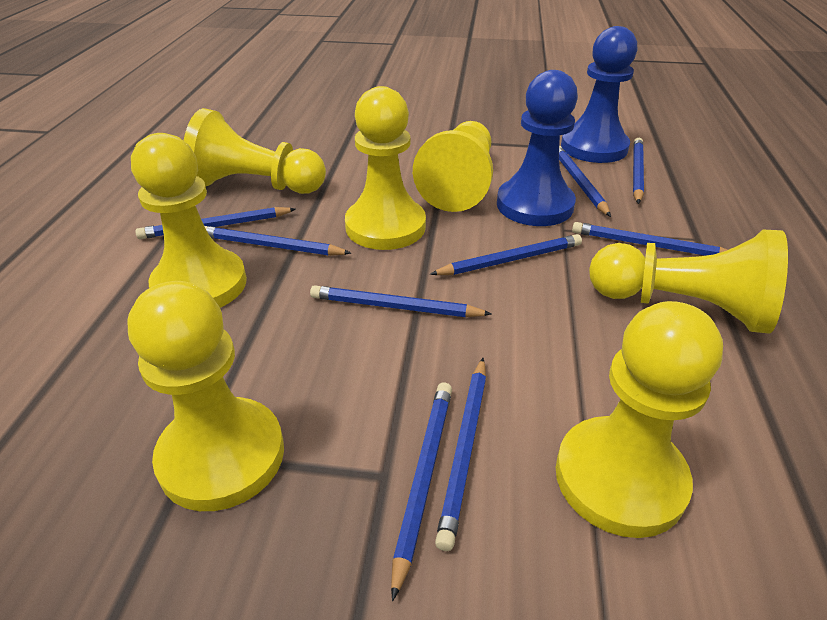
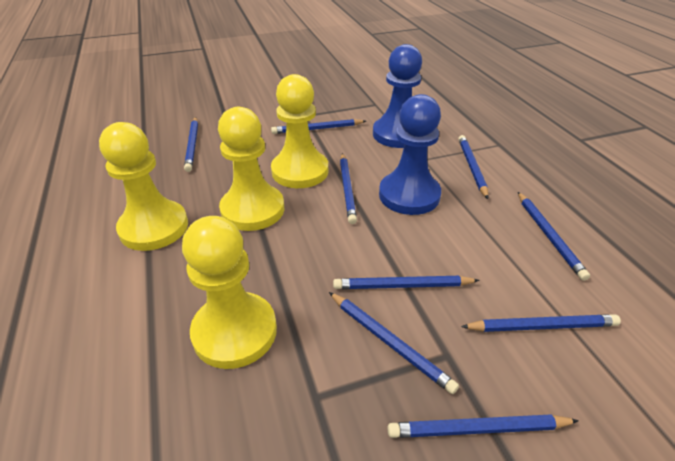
yellow pawn: [127,281,284,511] [131,133,247,308] [183,108,326,194] [345,86,426,250] [413,121,493,212] [556,301,723,538] [589,230,788,334] = 7 -> [99,122,188,251] [182,216,277,369] [218,107,284,231] [271,74,328,188] = 4

